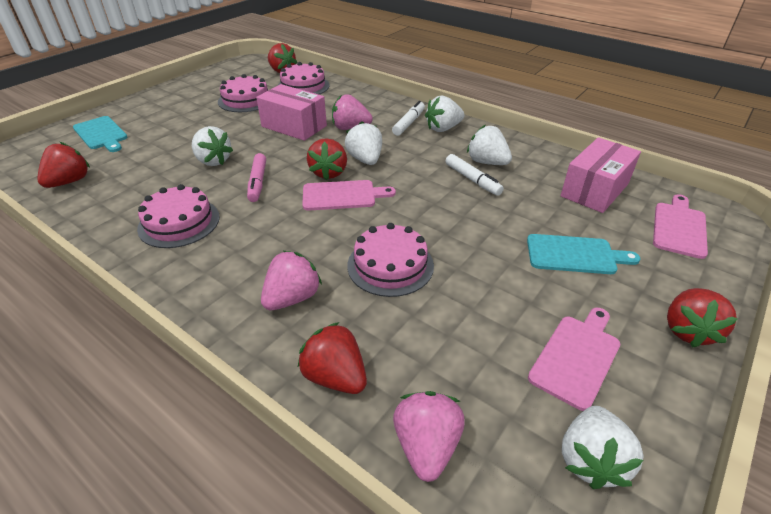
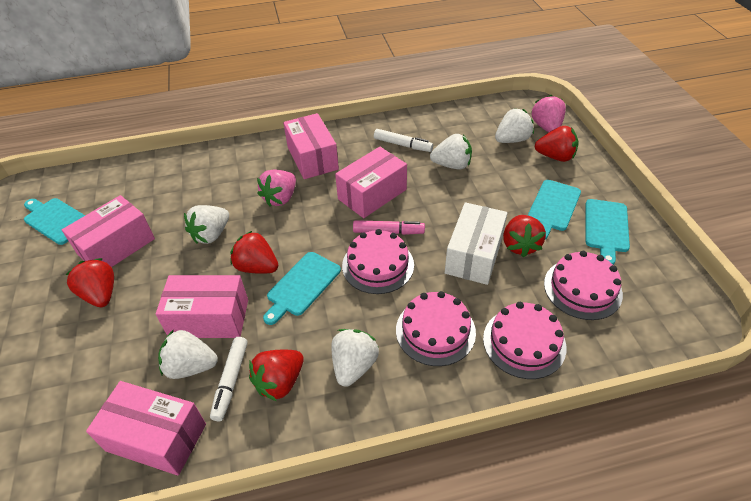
pink box: [256,84,327,141] [560,137,641,213] = 2 -> [62,195,155,267] [86,381,206,476] [156,275,248,338] [283,113,339,179] [335,147,407,218] = 5
pink cutting board: [302,180,396,211] [528,308,620,411] [653,194,708,259] = 3 -> none = 0
pink strawberry: [261,251,322,310] [332,94,373,130] [393,391,465,482] = 3 -> [257,169,296,207] [531,95,566,132] = 2
turquoise cutting board: [73,116,128,152] [527,234,640,274] = 2 -> [24,198,85,245] [263,252,341,325] [528,180,581,240] [586,199,630,265] = 4
white box: none = 0 -> [445,202,507,285] = 1

